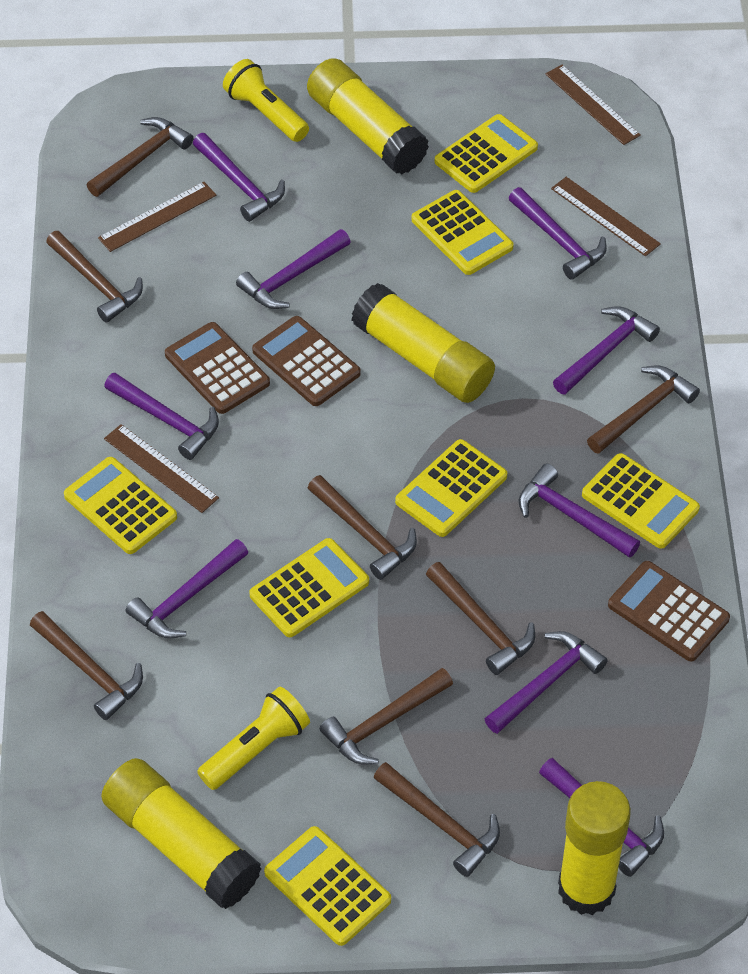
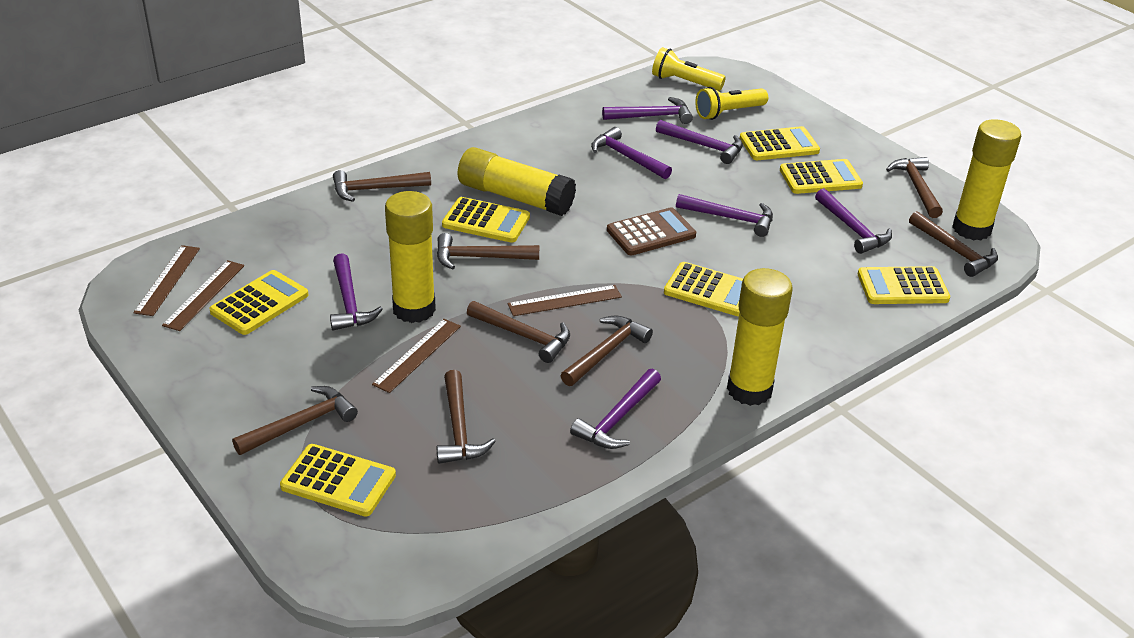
brown calculator: [165,322,270,414] [252,316,361,406] [608,561,730,661] = 3 -> [607,207,696,256] = 1
purple hammer: [104,373,219,460] [126,539,248,639] [193,133,285,222] [236,229,351,309] [485,631,608,734] [509,187,607,280] [519,463,640,558] [539,758,664,877] [553,306,660,395] = 9 -> [330,253,383,330] [570,369,661,449] [591,127,672,179] [602,97,693,124] [656,120,743,164] [676,194,773,237] [815,188,892,254] = 7

